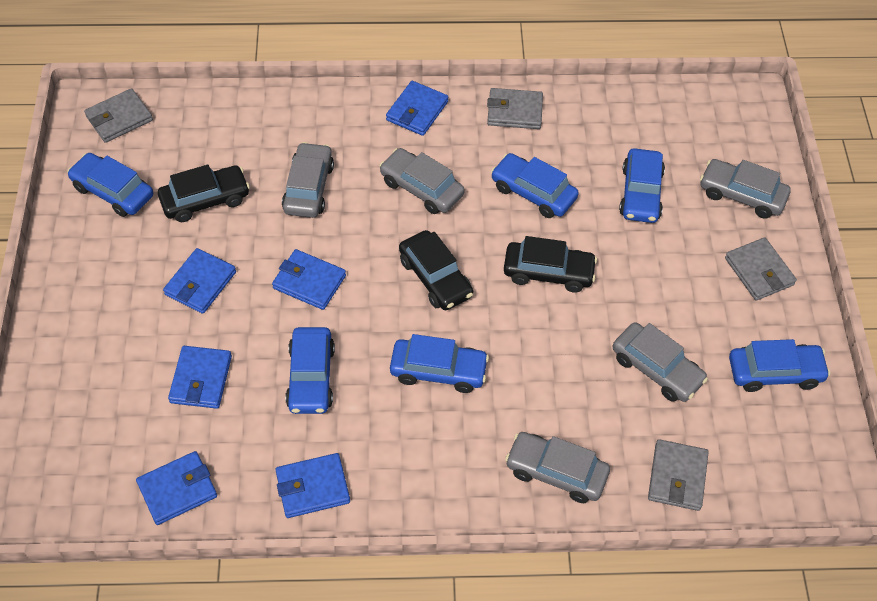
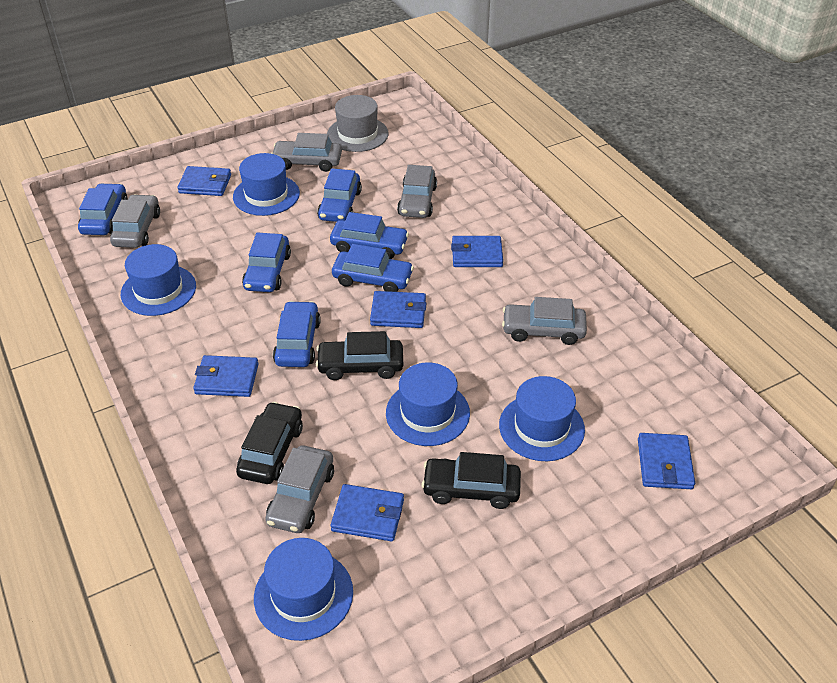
blue hat: none = 0 -> [121,244,196,316] [233,153,300,216] [254,538,353,641] [386,362,470,446] [499,376,585,461] = 5
grey hat: none = 0 -> [327,95,389,152] = 1
grey wallet: [84,88,153,143] [487,88,543,129] [648,439,709,511] [725,237,797,300] = 4 -> none = 0

